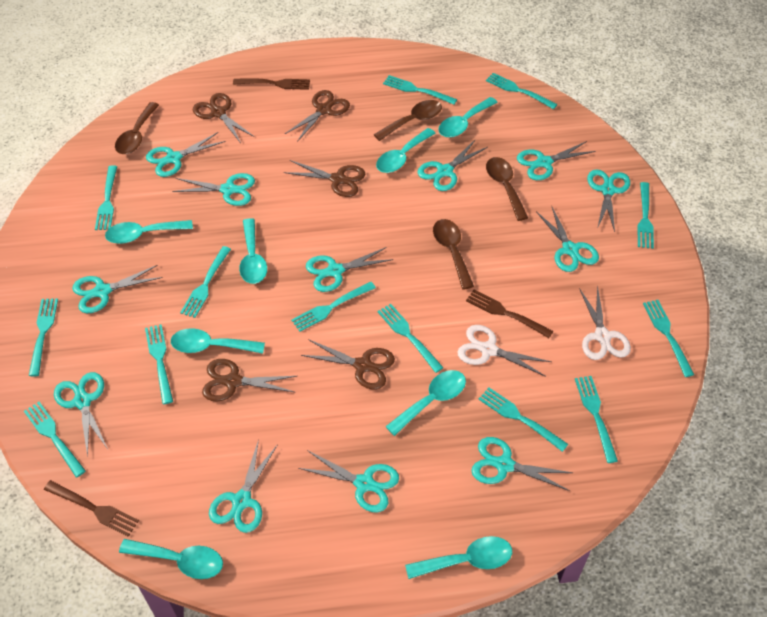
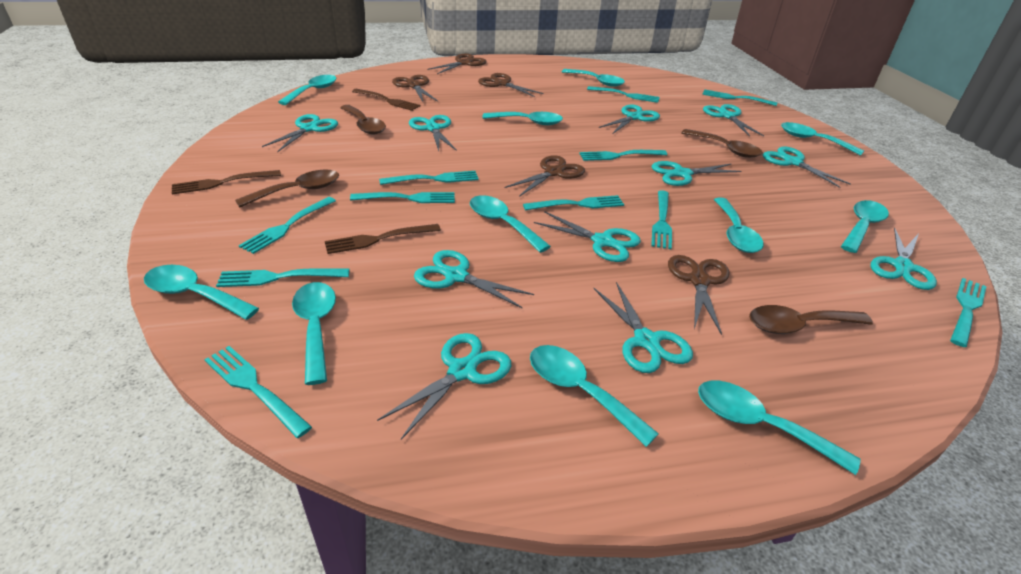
turquoise fork: [24,402,86,477] [29,298,58,376] [95,165,117,230] [145,324,173,404] [180,246,231,318] [291,282,376,332] [378,304,444,373] [383,75,457,105] [479,388,568,452] [486,73,557,109] [575,376,618,463] [637,182,654,249] [643,300,694,377] = 13 -> [204,346,312,438] [216,268,350,287] [239,197,336,254] [350,192,455,203] [379,171,479,185] [523,195,624,211] [579,150,667,161] [587,86,660,103] [651,191,672,249] [702,89,777,106] [950,278,987,347] = 11
turquoise scissors: [54,372,108,457] [72,265,163,313] [146,132,225,177] [172,173,255,206] [209,440,278,533] [298,450,399,513] [306,247,393,292] [417,139,488,191] [471,437,573,491] [517,141,596,180] [536,207,599,272] [587,169,630,232] = 12 -> [262,114,338,152] [377,333,511,440] [409,115,457,151] [414,250,534,309] [534,211,641,262] [593,282,693,373] [599,105,660,133] [652,161,742,186] [703,104,764,136] [763,147,851,188] [870,228,937,290] = 11
turquoise spoon: [105,220,193,244] [119,539,223,579] [171,328,265,354] [239,218,267,284] [376,128,436,173] [385,370,466,436] [405,536,512,579] [438,97,498,138] = 8 -> [144,265,259,320] [278,75,336,105] [292,282,336,385] [470,195,551,253] [482,112,563,125] [530,345,659,447] [562,69,625,87] [698,381,860,475] [714,198,764,253] [781,122,864,156] [841,200,889,253] = 11
white scissors: [457,325,551,377] [579,285,631,360] = 2 -> none = 0

